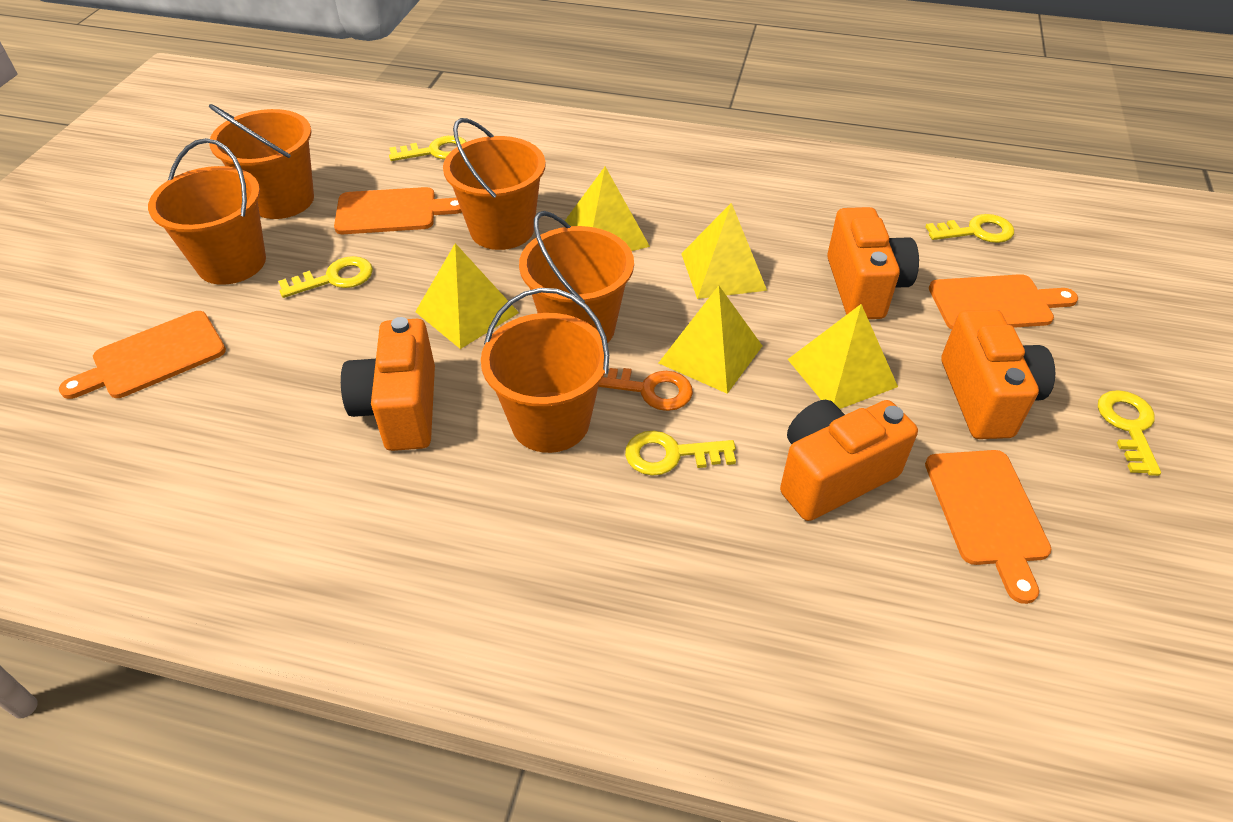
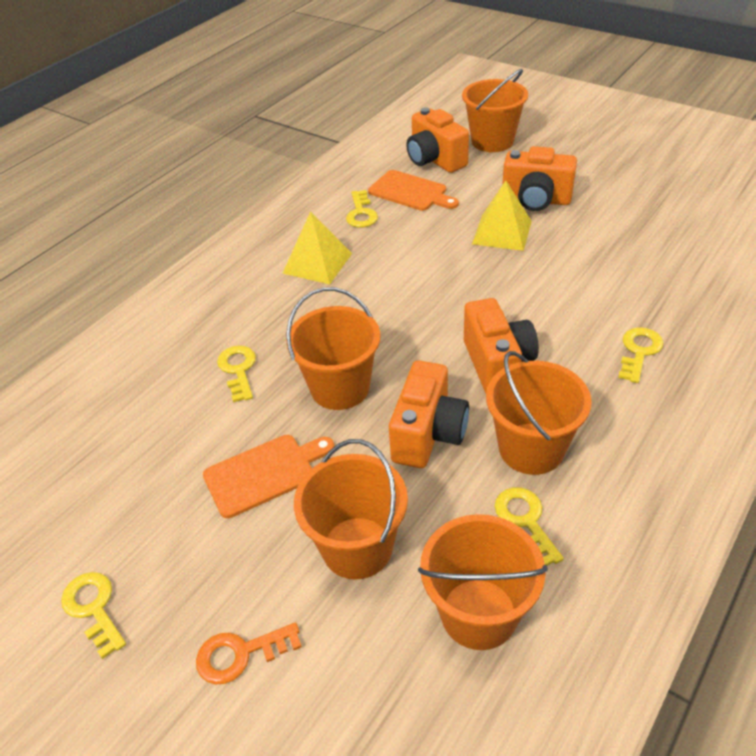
orange cutting board: [59,311,226,399] [334,187,462,234] [925,450,1052,604] [929,274,1078,330] = 4 -> [203,435,335,518] [368,170,459,211] = 2
yellow pyramid: [415,243,519,349] [565,167,650,251] [659,285,762,394] [681,203,767,299] [788,304,898,409] = 5 -> [283,211,352,284] [472,180,532,251] = 2

